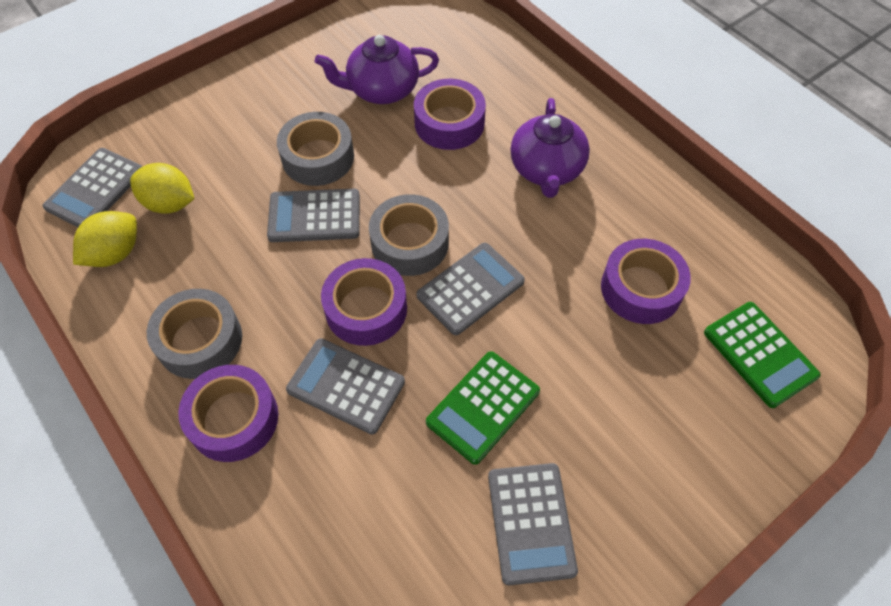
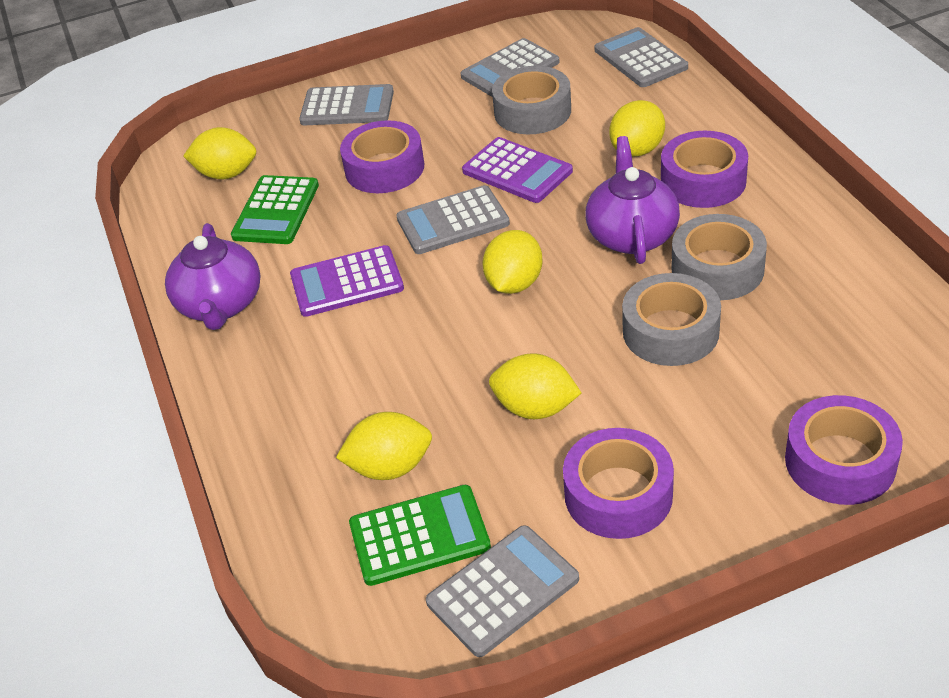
purple calculator: none = 0 -> [290,245,404,317] [462,137,573,203] = 2
yellow lemon: [73,211,137,267] [130,163,195,214] = 2 -> [183,127,256,179] [336,412,432,480] [483,230,543,294] [489,353,581,419] [609,100,665,157] = 5

